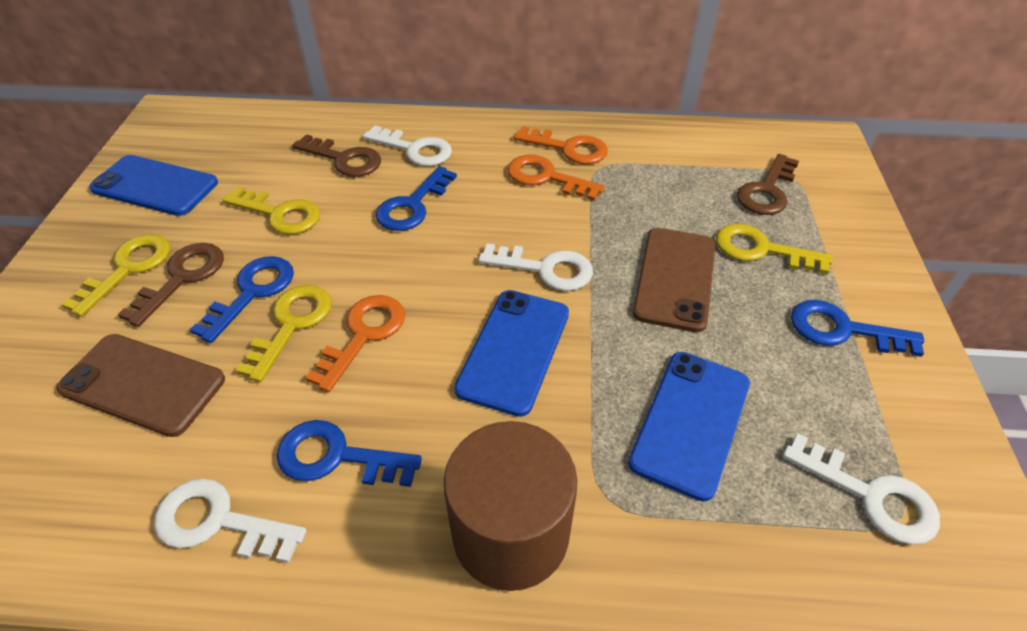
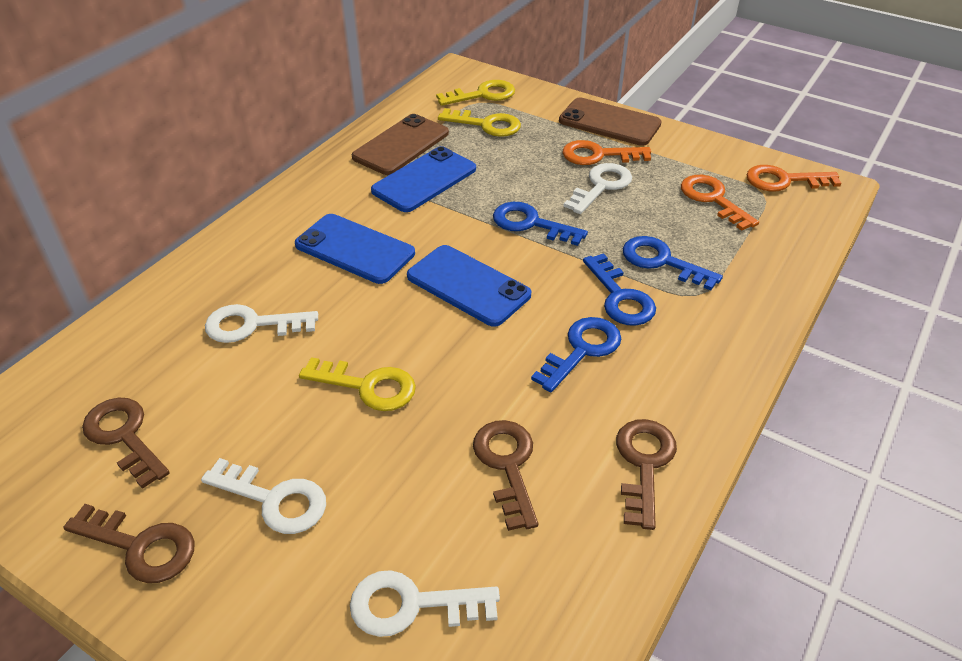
brown cylinder: [444,421,577,591] = 1 -> none = 0
brown key: [117,243,224,327] [293,134,381,177] [737,154,799,215] = 3 -> [63,504,194,583] [82,398,170,489] [473,420,538,531] [616,419,677,530] = 4
yellow key: [61,234,170,317] [223,187,320,234] [235,285,332,382] [716,224,833,275] = 4 -> [299,357,416,411] [436,80,515,106] [438,108,521,137] = 3

